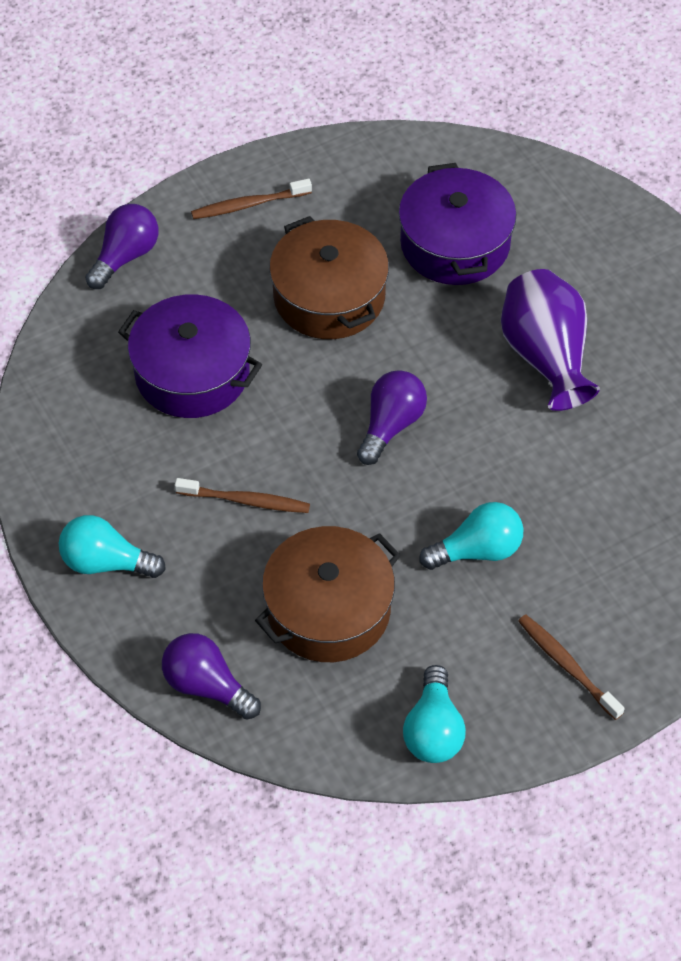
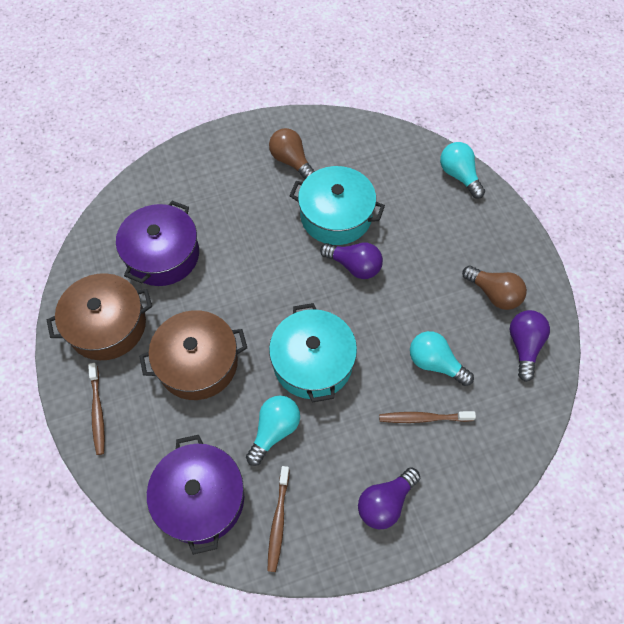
brown light bulb: none = 0 -> [269,128,315,179] [462,266,527,310] = 2
purple vase: [501,269,600,411] = 1 -> none = 0
turquoise pot: none = 0 -> [269,303,357,402] [289,166,385,245] = 2

